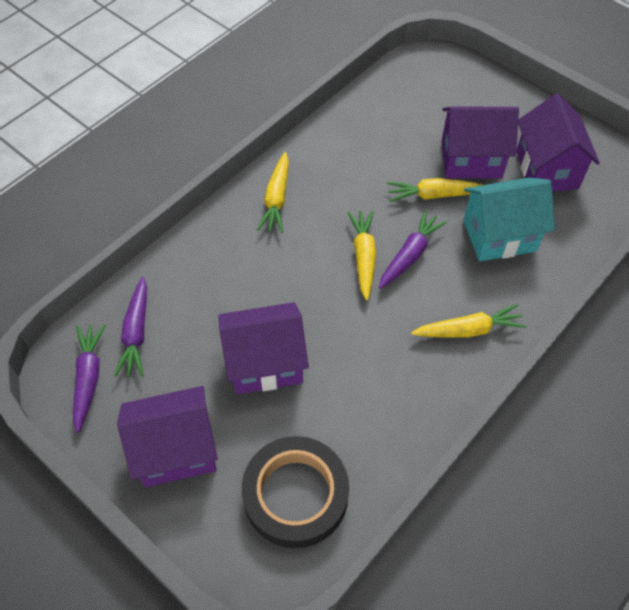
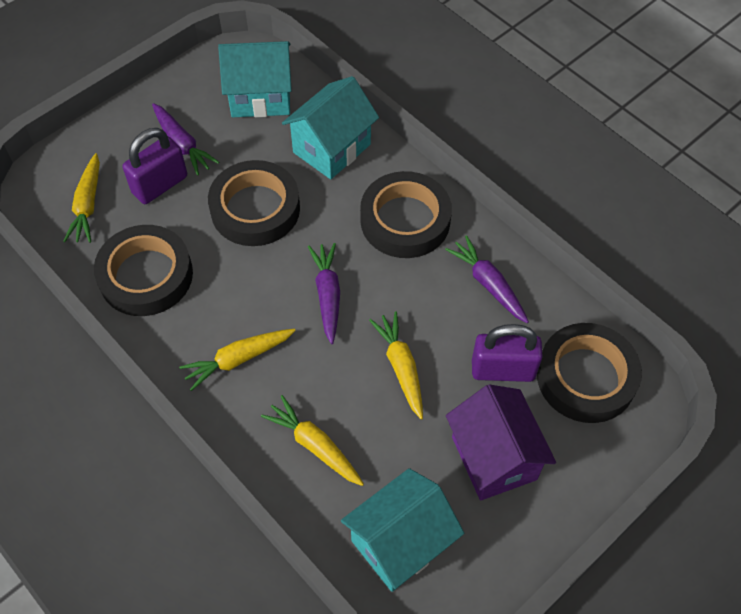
black tape: [242,436,349,548] = 1 -> [94,225,193,316] [208,160,300,246] [360,171,452,258] [537,323,642,423] = 4
purple house: [117,386,218,487] [219,302,309,395] [441,107,519,179] [516,94,600,192] = 4 -> [446,384,556,501] = 1
purple padlock: none = 0 -> [122,128,187,204] [472,324,543,382] = 2
turquoise house: [463,177,555,262] = 1 -> [218,41,292,117] [282,76,379,179] [341,468,464,592] = 3

